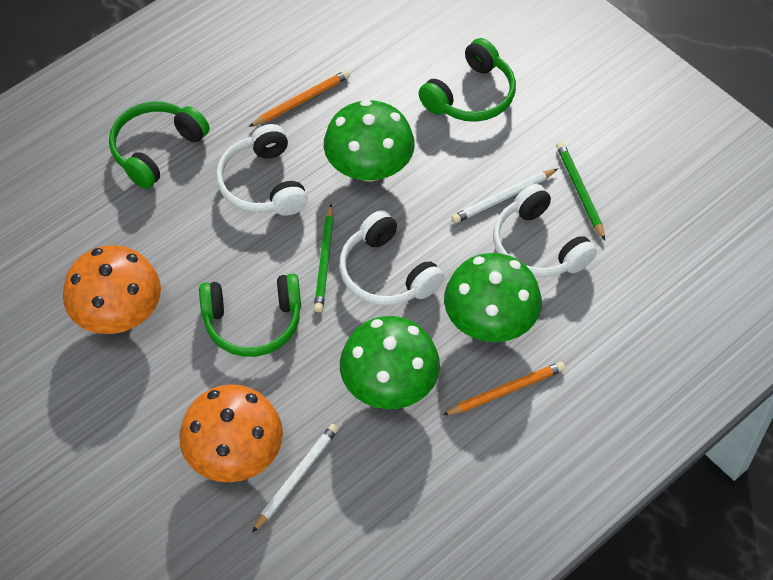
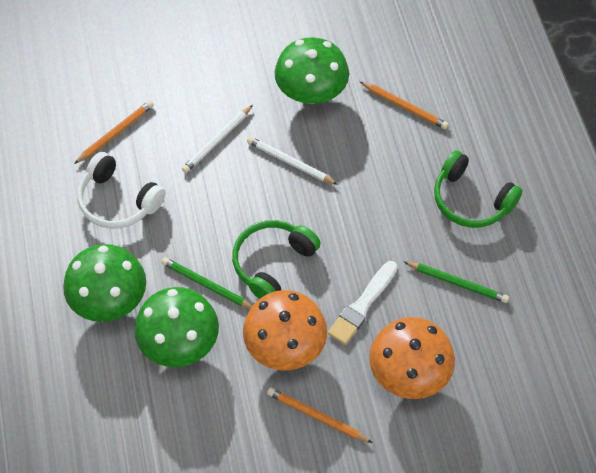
green headphones: [109,102,209,189] [199,274,301,357] [418,38,516,122] = 3 -> [232,220,321,299] [434,150,522,228] = 2
orange pencil: [249,70,350,127] [443,362,565,415] = 2 -> [74,101,154,164] [267,388,372,443] [359,81,448,129] = 3
white brush: none = 0 -> [328,261,397,345] = 1
white headphones: [216,124,308,216] [339,210,444,306] [493,184,597,278] = 3 -> [77,152,166,229] = 1

